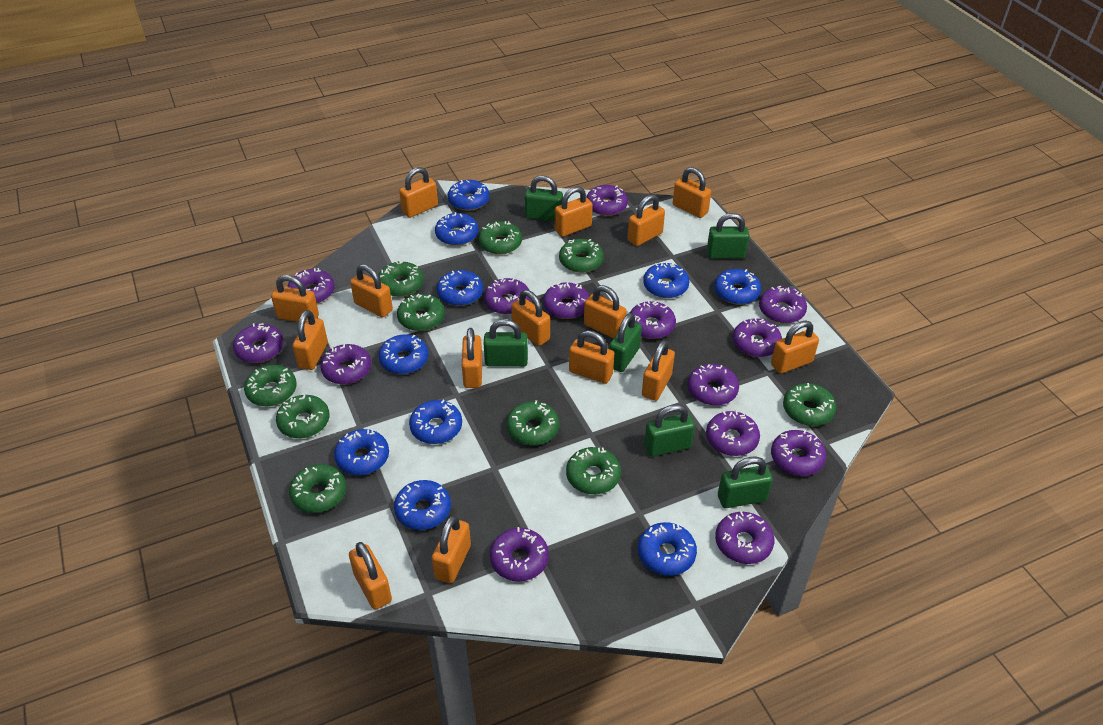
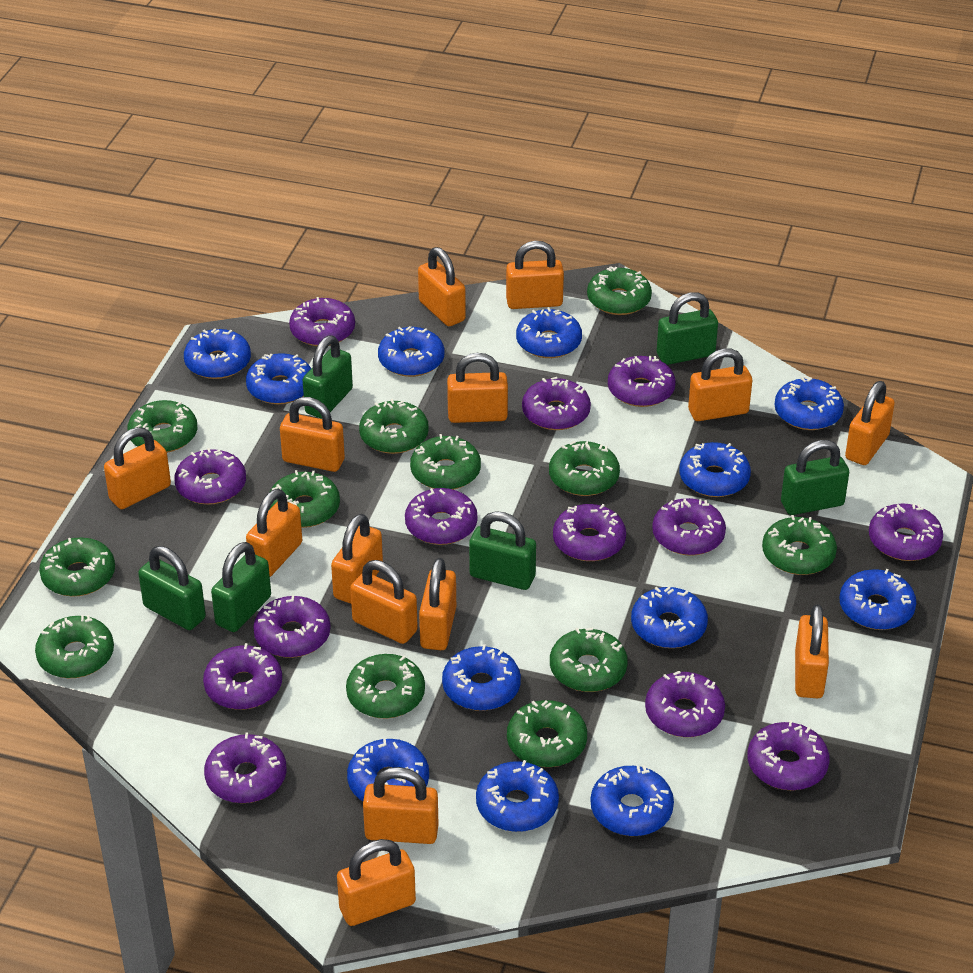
blue donut: [334,429,389,475] [378,335,428,374] [394,480,451,530] [409,400,462,444] [435,212,478,246] [437,270,483,306] [448,180,490,211] [638,522,697,576] [643,262,689,298] [714,269,761,305] = 10 -> [184,328,251,379] [246,353,311,404] [347,739,429,801] [378,326,444,377] [442,644,521,711] [476,760,559,832] [516,307,582,358] [591,765,674,836] [631,587,708,648] [679,442,751,497] [774,376,844,430] [840,569,916,630] = 12
green donut: [244,365,297,406] [276,395,330,438] [289,464,346,513] [378,260,423,297] [397,294,445,331] [478,221,522,255] [506,400,559,446] [559,239,604,273] [566,447,621,494] [783,383,836,426] = 10 -> [35,615,114,678] [39,537,115,596] [127,400,197,453] [269,470,340,528] [346,654,425,719] [359,399,429,454] [410,434,481,490] [507,700,587,767] [549,441,620,496] [550,627,628,692] [587,266,652,315] [762,515,837,575] = 12
orange padlock: [271,275,319,322] [293,310,328,370] [349,542,392,610] [350,264,393,317] [399,167,438,218] [432,515,471,583] [462,328,482,388] [511,290,550,346] [555,187,593,237] [569,330,614,384] [584,285,627,339] [628,195,665,246] [642,340,675,401] [673,167,711,218] [771,321,819,374] = 15 -> [104,427,171,509] [246,489,302,577] [280,397,345,472] [331,514,383,604] [337,839,416,926] [350,560,418,644] [363,767,438,844] [418,247,466,326] [419,558,456,650] [447,353,508,423] [506,241,564,309] [688,349,752,421] [795,604,829,698] [845,381,895,465] = 14
purple donut: [233,323,284,363] [287,268,335,303] [320,344,371,384] [484,278,531,314] [490,527,549,581] [543,282,589,319] [586,185,628,216] [630,300,676,339] [688,364,739,405] [706,411,760,456] [715,511,774,564] [733,318,782,357] [759,286,807,323] [771,430,826,476] = 14 -> [174,448,246,505] [203,643,282,710] [204,732,286,803] [253,595,331,658] [289,297,355,346] [405,488,478,545] [522,377,591,430] [553,504,626,561] [608,356,676,407] [645,671,725,737] [652,498,726,555] [747,720,830,791] [869,503,943,561] = 13

